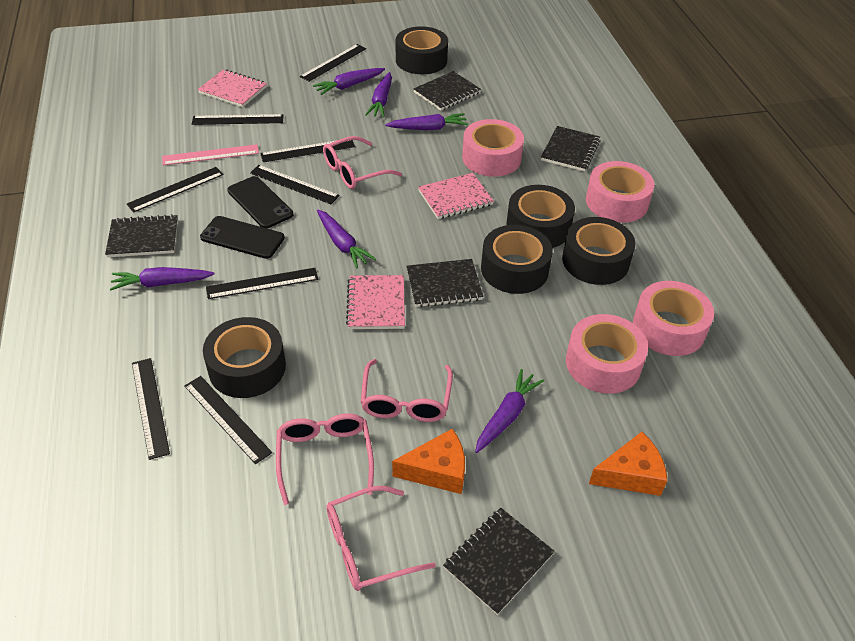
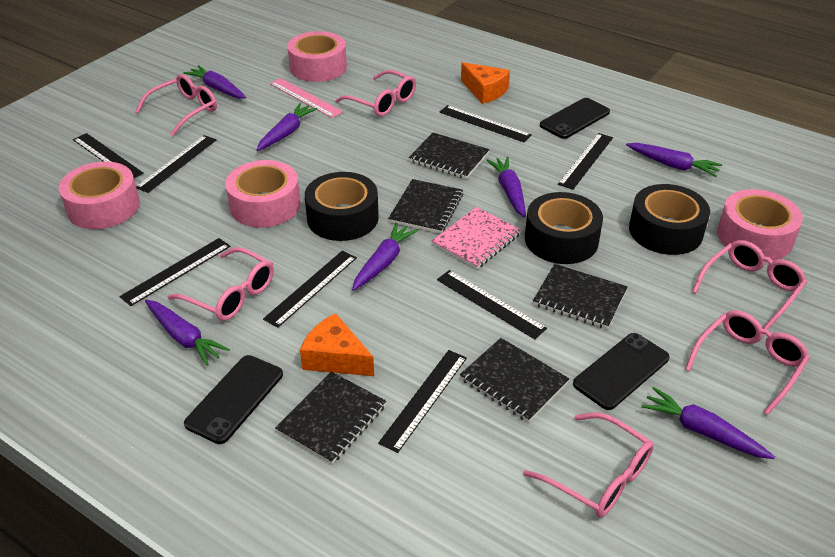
black phone: [200,216,285,259] [227,176,293,228] = 2 -> [184,355,283,444] [540,98,610,139] [573,333,669,410] = 3
black tape: [203,317,286,398] [396,26,448,74] [481,225,553,294] [506,185,575,248] [562,217,635,285] = 5 -> [305,172,379,241] [525,192,603,264] [629,184,710,255] = 3
pink glasses: [276,413,374,505] [323,136,402,189] [326,486,436,591] [361,359,453,422] = 4 -> [135,74,217,136] [168,247,274,321] [335,70,416,116] [523,412,654,518] [685,310,810,415] [692,240,807,330] = 6
pink notebook: [198,69,267,107] [346,275,405,329] [418,173,494,219] = 3 -> [432,207,521,269] = 1
purple carrot: [110,267,214,290] [313,68,385,95] [317,209,376,269] [365,72,392,117] [385,113,468,130] [475,369,544,453] = 6 -> [145,300,230,366] [183,65,246,99] [257,103,317,151] [352,222,418,291] [486,157,526,217] [626,143,722,177] [641,387,775,459] = 7

